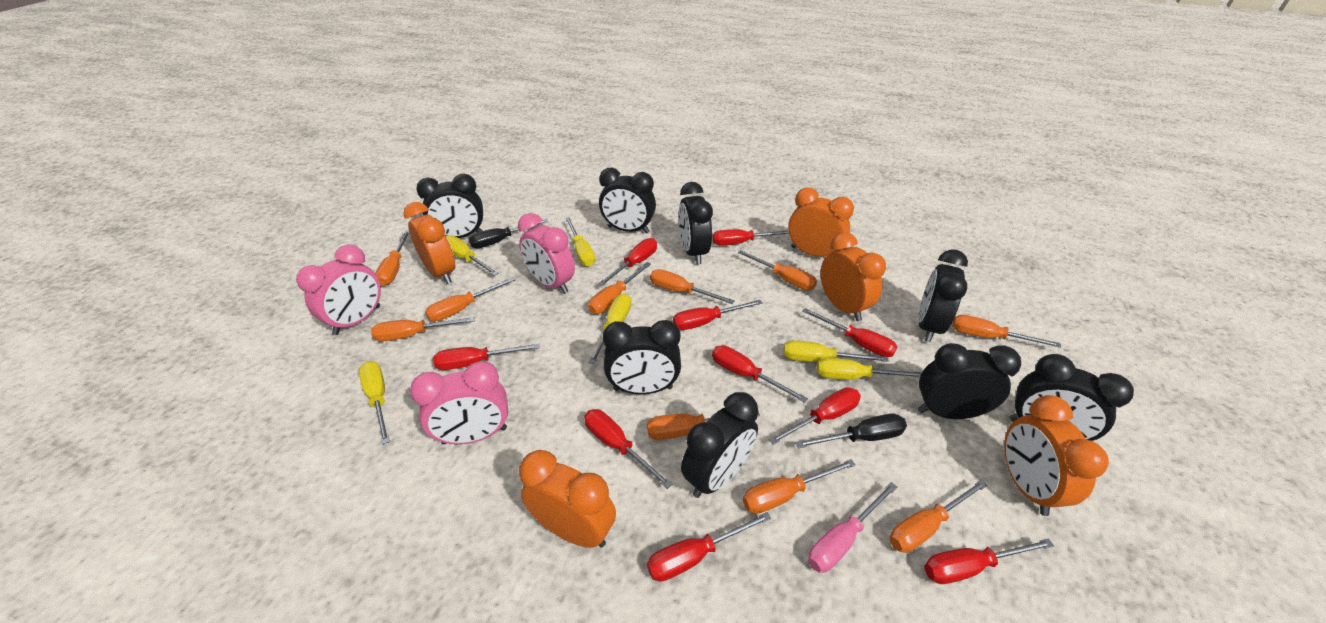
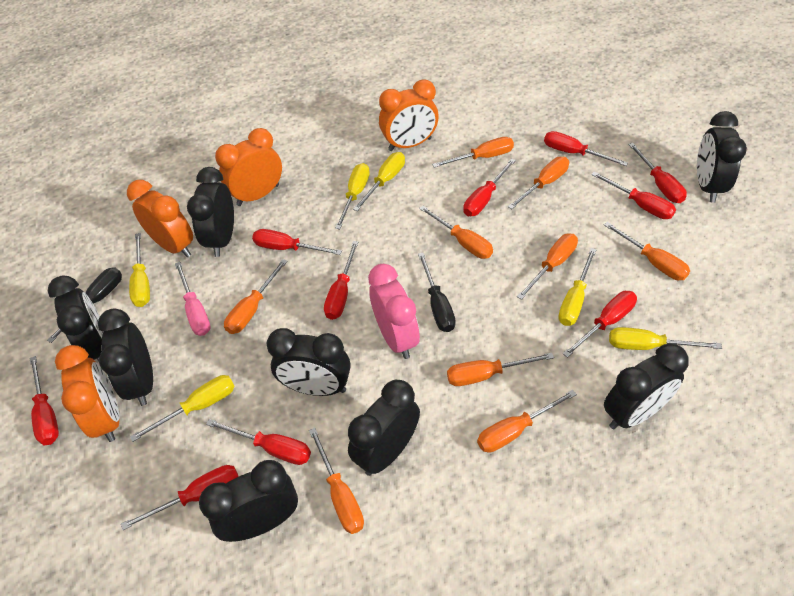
orange clock: [403,202,455,284] [519,450,616,548] [788,187,854,257] [821,232,886,321] [1004,395,1109,516] = 5 -> [55,345,119,442] [127,180,193,258] [215,128,282,206] [379,80,439,151] = 4
orange screwdriver: [371,317,475,341] [375,230,409,286] [425,277,515,321] [588,262,651,314] [647,413,760,440] [650,269,735,304] [738,250,817,290] [743,459,855,514] [889,480,987,553] [952,315,1061,348] = 10 -> [224,259,288,334] [309,428,364,534] [419,206,493,259] [432,137,514,168] [447,353,554,386] [477,390,577,453] [508,157,569,209] [517,234,578,300] [604,222,690,280] = 9
pink clock: [296,245,381,335] [410,361,508,444] [518,213,575,294] = 3 -> [368,264,420,359] = 1

